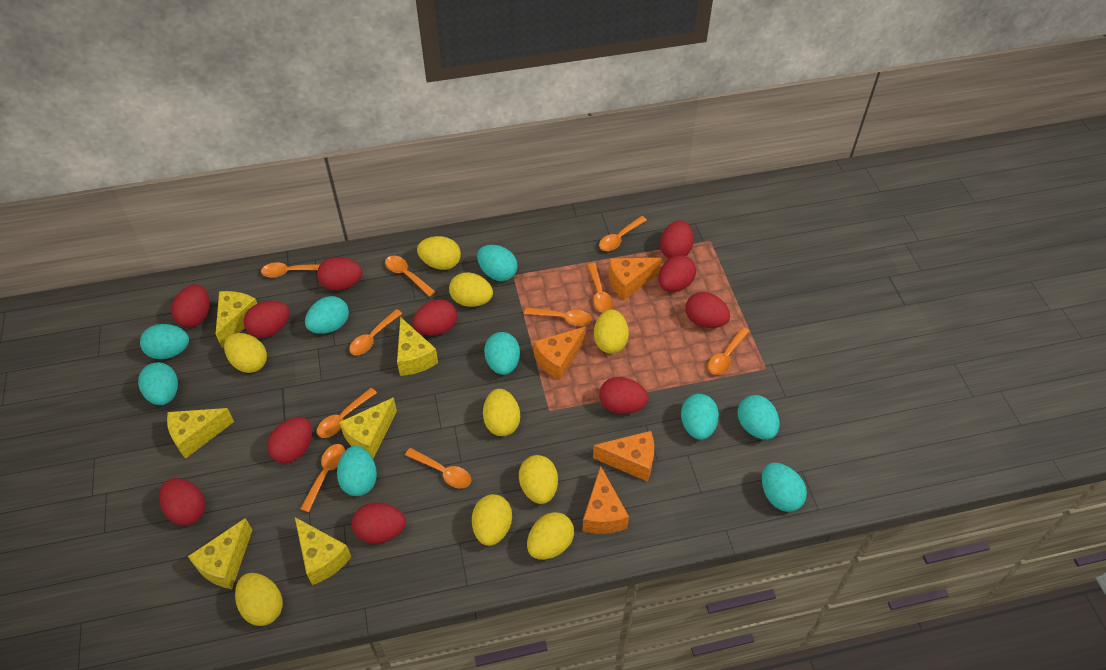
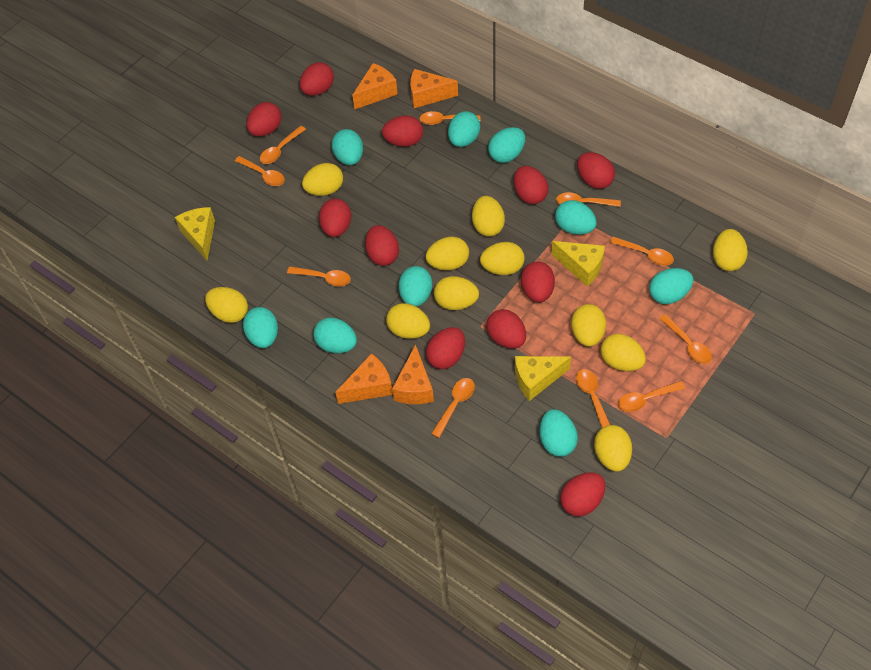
yellow cheese: [167,408,234,459] [188,518,252,589] [216,291,257,349] [295,517,351,585] [339,397,397,459] [397,317,438,376] = 6 -> [175,207,215,261] [515,356,571,401] [551,241,605,286] = 3
yellow egg: [224,333,267,373] [235,573,283,626] [417,236,461,270] [449,272,493,307] [472,494,512,546] [483,389,520,436] [519,455,558,504] [527,512,574,560] [594,309,629,353] = 9 -> [205,287,248,323] [302,163,343,196] [386,303,430,339] [426,237,469,270] [434,276,479,310] [472,196,505,237] [480,242,525,275] [571,304,606,347] [594,425,632,472] [601,334,646,371] [713,229,748,271] = 11

